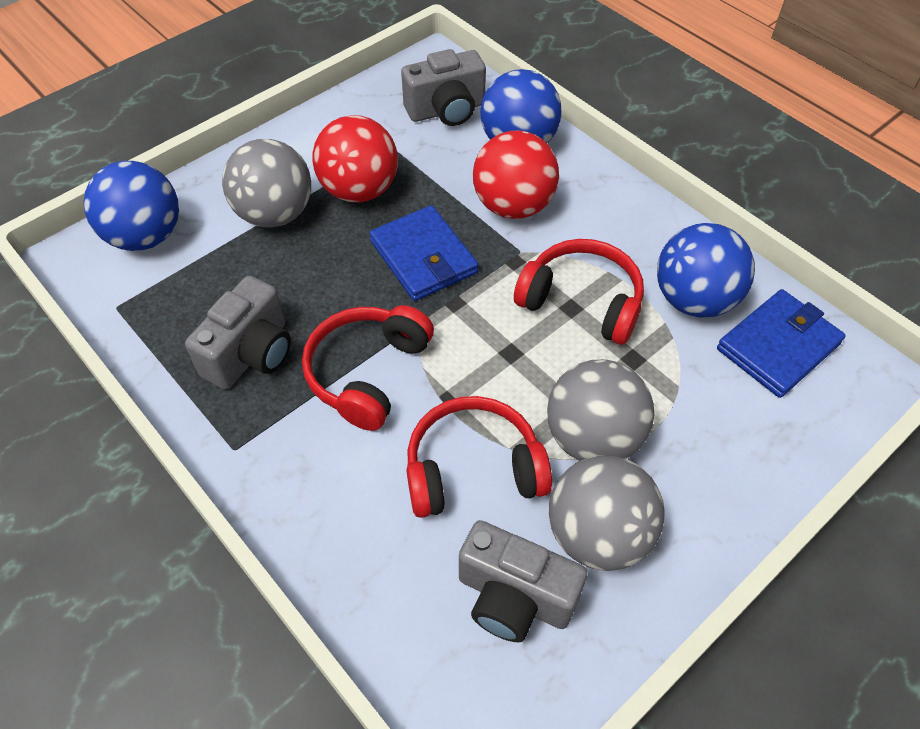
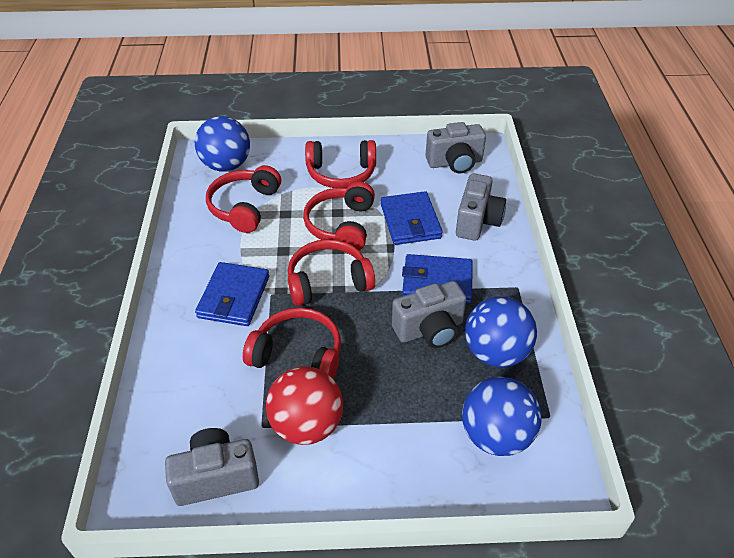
blue wallet: [369,205,478,301] [717,289,846,398] = 2 -> [195,262,269,326] [381,191,443,245] [402,254,473,304] = 3
grey ball: [222,139,311,228] [547,359,654,461] [549,455,665,571] = 3 -> none = 0
grey camera: [185,276,291,390] [401,49,486,126] [459,520,588,642] = 3 -> [165,428,259,506] [392,281,466,348] [425,122,486,173] [456,173,506,241] = 4
red ball: [312,115,398,203] [473,130,559,219] = 2 -> [266,367,343,445] = 1
red headphones: [302,305,434,431] [406,396,552,518] [514,239,644,345] = 3 -> [206,165,281,233] [243,308,341,380] [288,239,375,306] [303,181,375,251] [305,140,376,188] = 5

